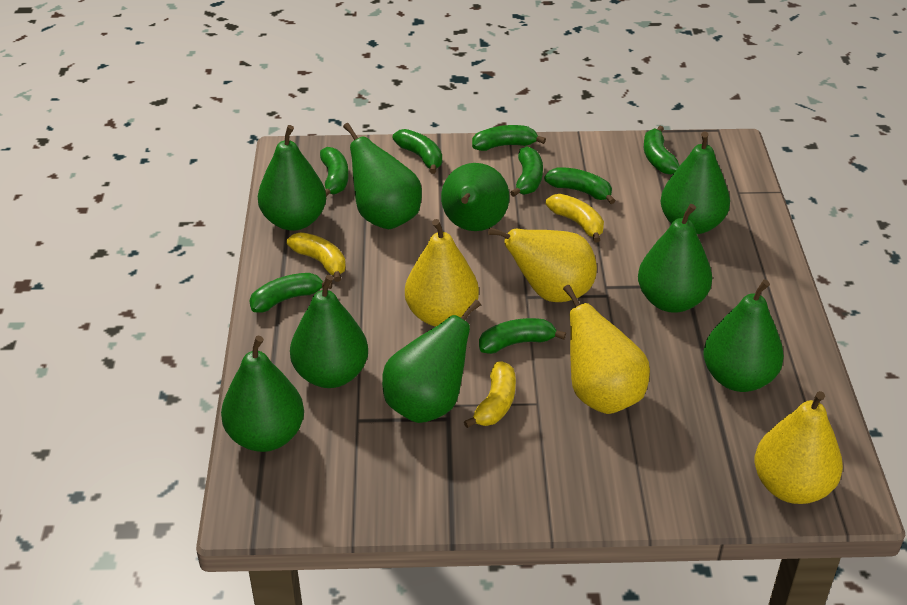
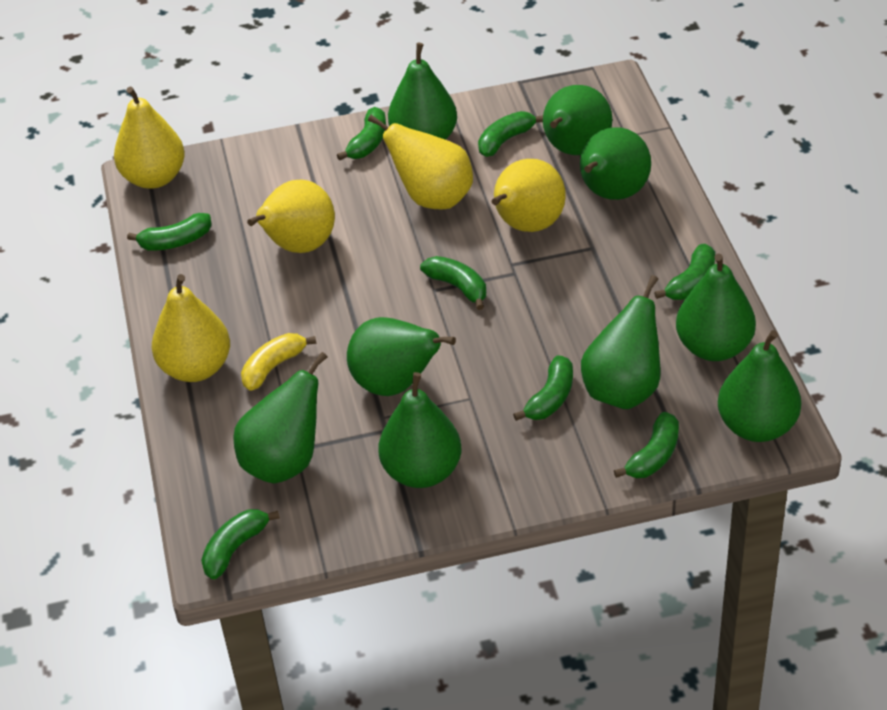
yellow banana: [287,232,346,282] [464,362,516,428] [546,194,604,243] = 3 -> [241,333,316,391] = 1
yellow pear: [405,219,479,327] [488,228,597,302] [563,285,650,414] [755,391,843,504] = 4 -> [114,87,185,189] [152,274,230,382] [247,180,335,253] [368,115,473,209] [492,159,566,232] = 5

